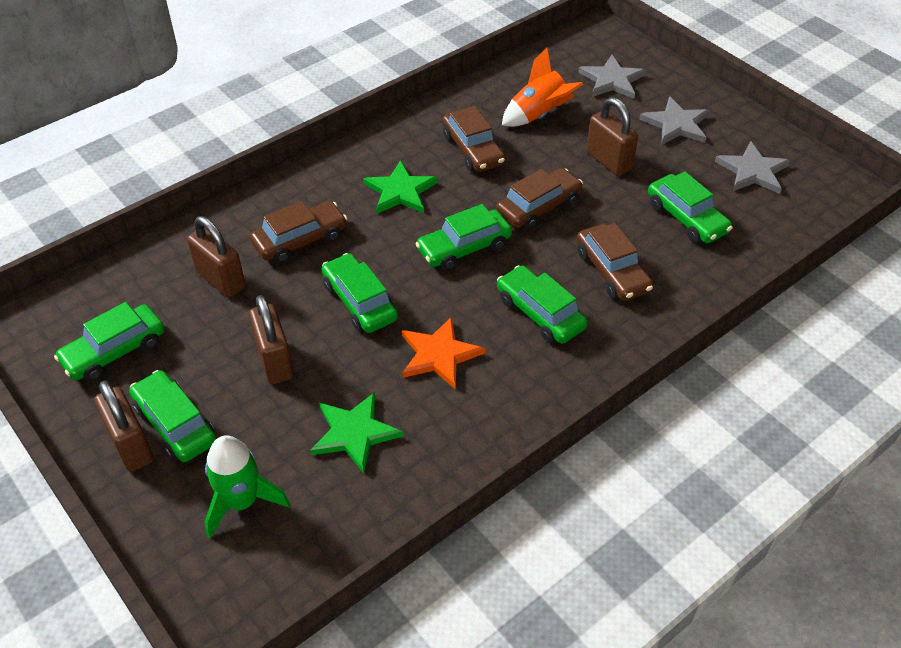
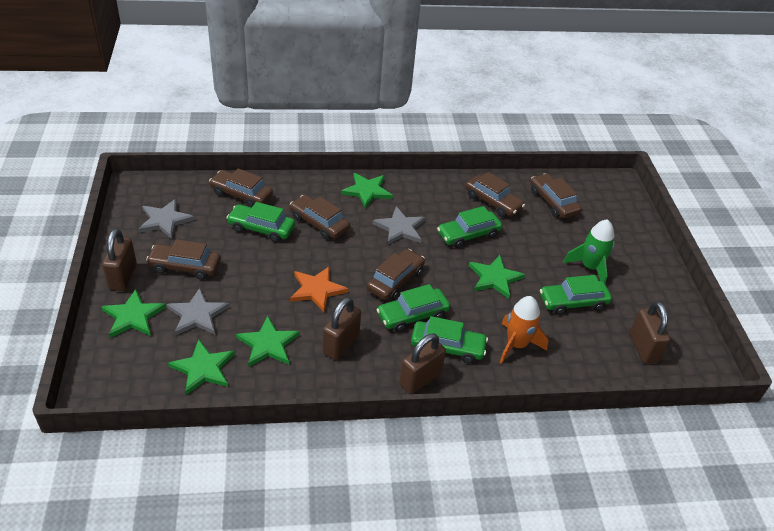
brown car: [250,201,347,263] [442,106,505,172] [496,168,583,230] [577,223,653,301] = 4 -> [146,239,221,280] [209,168,273,208] [290,195,350,240] [367,249,425,300] [465,172,525,217] [530,173,581,218] = 6
green car: [54,302,164,381] [129,370,216,462] [321,253,398,333] [415,204,512,270] [497,265,588,344] [648,172,733,243] = 6 -> [227,202,295,242] [376,284,450,332] [411,316,488,363] [437,206,502,248] [540,275,612,315] = 5
green star: [310,392,403,474] [363,160,438,214] = 2 -> [101,289,166,338] [168,339,235,395] [236,316,300,367] [341,173,393,209] [469,255,525,299] = 5

